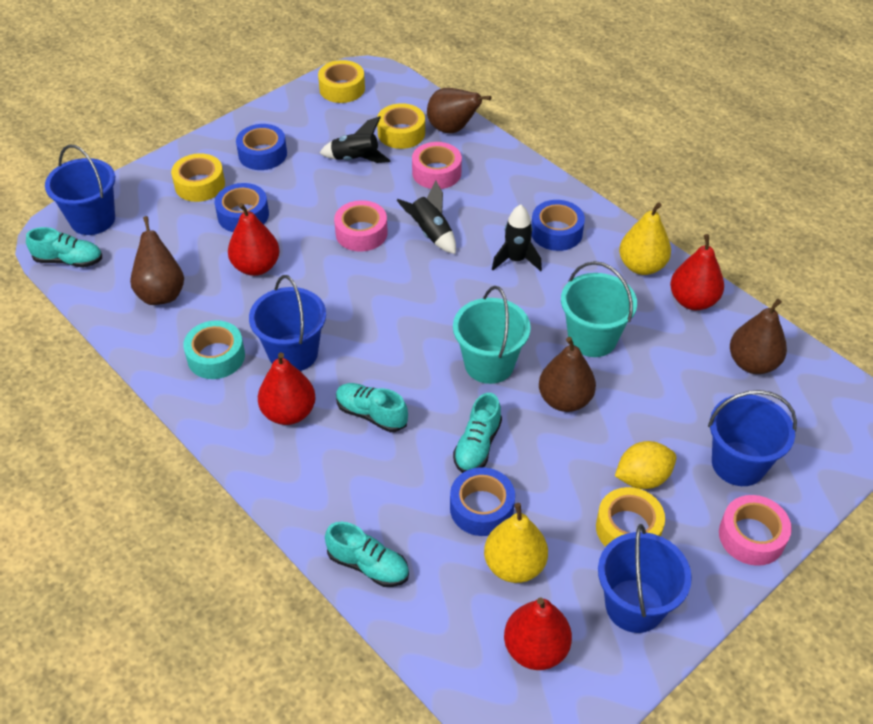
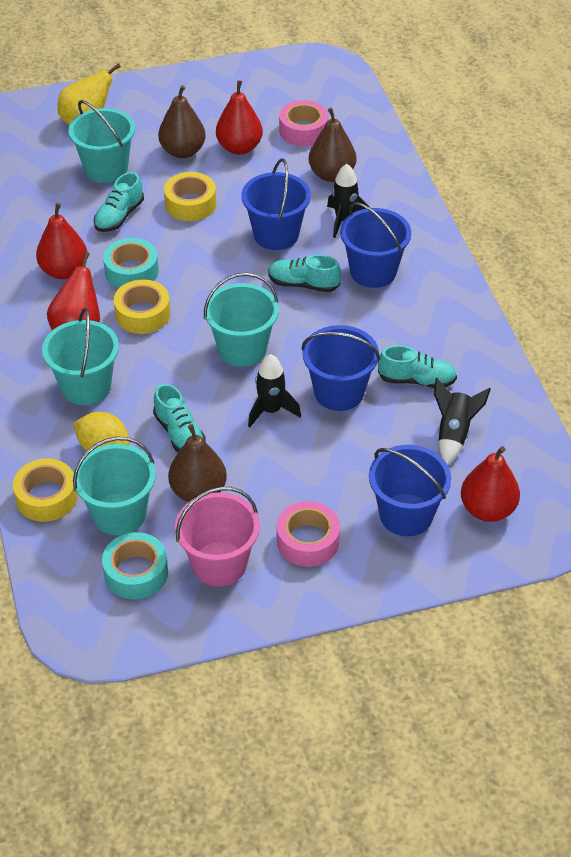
blue tape: [215,183,269,232] [236,124,287,170] [450,467,515,536] [531,200,585,251] = 4 -> none = 0
brown pear: [130,216,184,305] [427,88,491,133] [539,337,596,412] [730,299,787,374] = 4 -> [158,85,206,158] [168,424,227,502] [309,108,356,182] = 3
pink bucket: none = 0 -> [175,487,260,587] = 1
pink tape: [334,200,388,252] [412,142,462,189] [719,495,792,566] = 3 -> [277,501,340,567] [279,100,328,146] = 2
turquoise bucket: [453,286,531,384] [561,261,637,357] = 2 -> [42,307,119,405] [68,100,135,183] [73,437,156,535] [204,273,279,367] = 4
turquoise tape: [183,320,245,379] = 1 -> [102,532,168,599] [103,238,159,288] = 2
yellow pear: [484,503,548,583] [619,202,671,275] = 2 -> [58,63,121,126] = 1
yellow tape: [171,153,225,202] [318,60,365,103] [377,103,425,149] [596,487,665,547] = 4 -> [13,459,78,522] [114,280,170,334] [164,172,216,221] = 3

